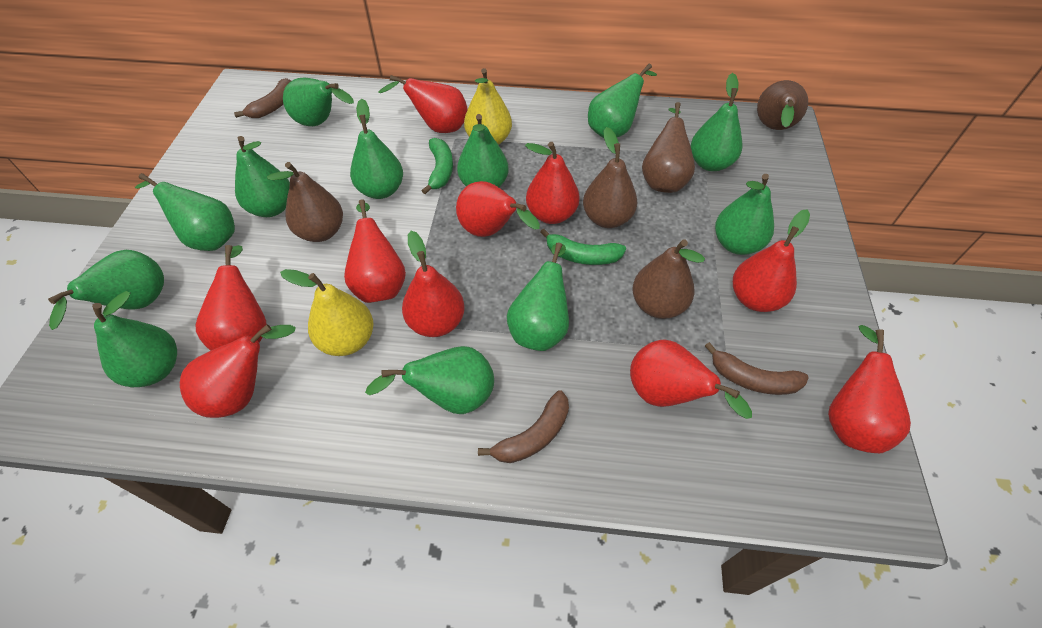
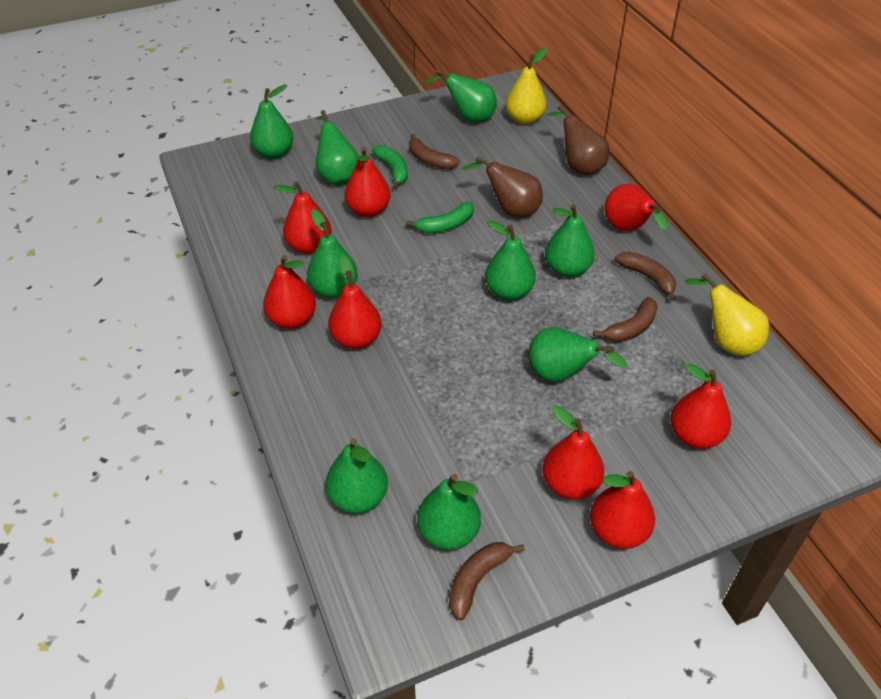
brown banana: [234,78,291,118] [478,390,569,463] [705,342,809,395] = 3 -> [409,134,460,169] [449,542,525,620] [593,297,658,342] [615,252,676,301] = 4
brown pear: [267,162,343,242] [583,127,637,228] [632,239,705,319] [642,102,695,193] [757,80,808,130] = 5 -> [462,156,543,218] [547,105,609,175] = 2
green pear: [48,250,164,330] [92,291,177,387] [135,173,235,251] [235,136,290,217] [283,78,354,126] [350,99,403,199] [365,346,494,414] [457,114,509,187] [507,243,569,351] [588,63,657,138] [691,73,742,171] [715,174,774,255] = 12 -> [250,84,293,159] [307,209,358,298] [316,110,359,185] [325,438,388,513] [417,474,481,550] [423,69,497,122] [485,220,536,300] [528,327,627,382] [545,204,595,277] = 9
red pear: [180,324,296,418] [196,245,266,351] [344,200,406,303] [378,75,468,133] [402,231,465,337] [456,181,540,237] [525,142,580,224] [630,340,752,419] [733,209,810,312] [828,325,911,453] = 10 -> [263,255,316,329] [274,181,331,254] [328,254,382,349] [344,147,390,217] [542,405,604,500] [590,471,655,549] [605,184,668,231] [670,364,731,449] = 8

